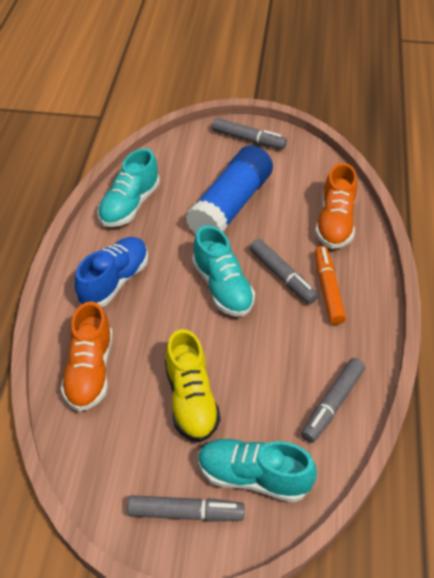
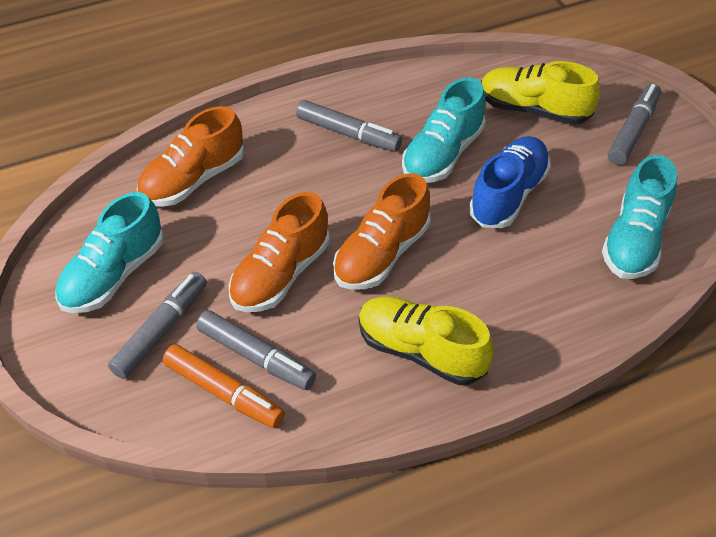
blue glue stick: [186,145,273,234] = 1 -> none = 0
orange shoe: [61,301,113,411] [315,163,357,249] = 2 -> [136,106,244,207] [228,192,330,312] [333,173,431,290] = 3
yellow shoe: [165,329,221,442] = 1 -> [359,296,494,385] [481,61,600,125] = 2

